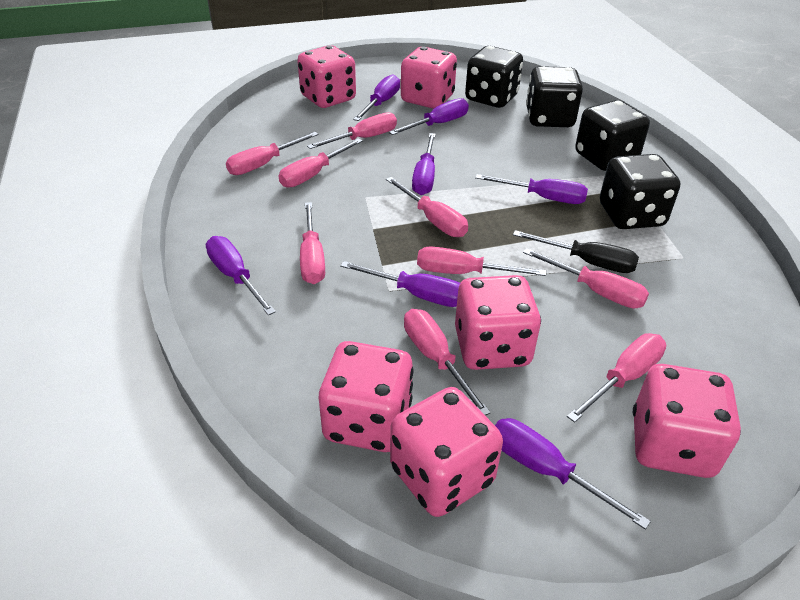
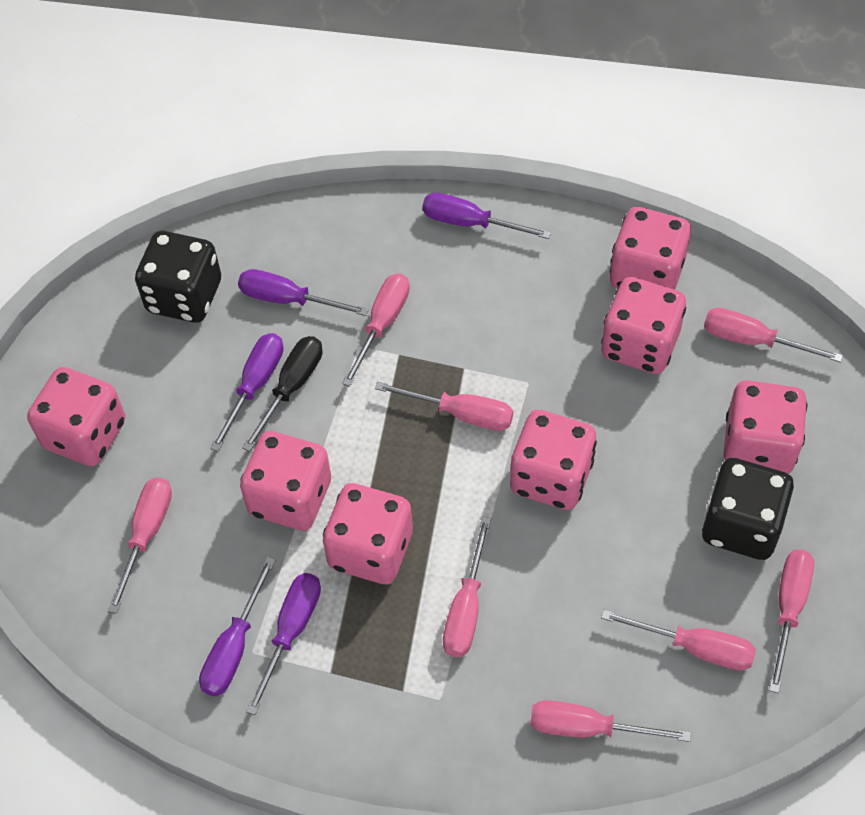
black dice: [465,46,523,108] [526,66,583,127] [575,100,650,171] [600,154,680,229] = 4 -> [135,231,221,323] [702,458,794,560] = 2
pink dice: [297,45,356,108] [319,341,414,452] [390,387,503,517] [401,47,457,109] [455,275,541,370] [633,364,741,478] = 6 -> [27,367,125,466] [240,431,331,531] [323,483,413,584] [510,410,597,510] [601,277,686,374] [609,207,691,290] [723,380,807,474] = 7
pink screwdriver: [226,132,319,175] [279,138,363,188] [300,202,325,284] [307,112,397,149] [386,177,468,237] [404,309,491,416] [417,247,546,276] [523,248,649,308] [567,333,666,423] = 9 -> [108,477,172,614] [342,274,410,387] [375,382,513,431] [443,516,491,657] [530,700,691,742] [601,610,756,670] [704,308,843,363] [769,550,814,693] = 8
purple screwdriver: [206,236,276,315] [340,261,460,307] [353,74,400,121] [389,98,469,135] [412,133,436,195] [475,174,588,204] [495,418,651,530] = 7 -> [199,557,276,697] [210,333,283,452] [238,269,369,316] [246,573,321,715] [422,193,551,239] = 5

